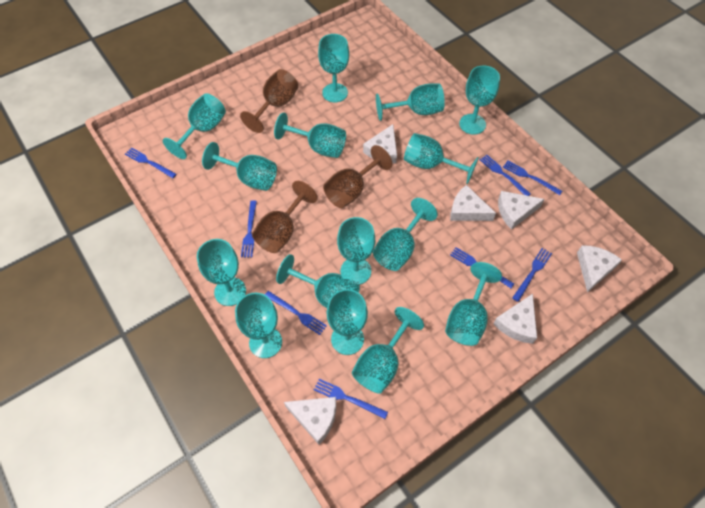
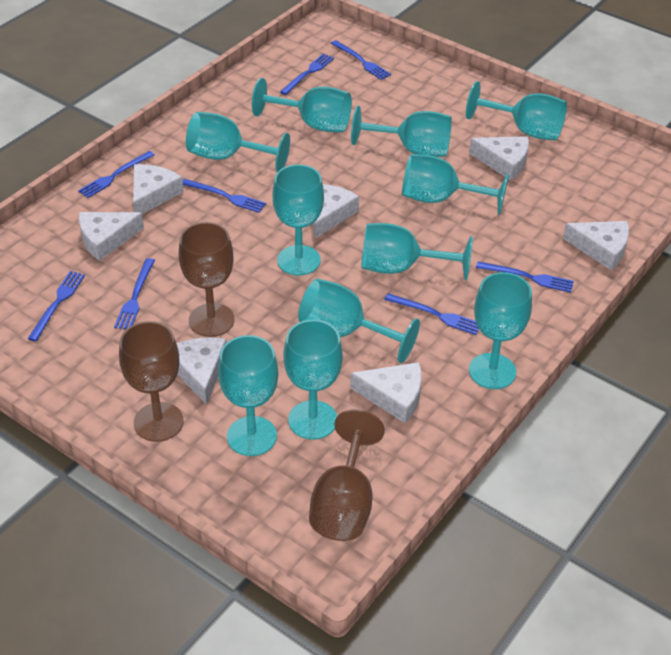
turquoise goblet: [163,93,226,159] [197,239,246,306] [202,142,277,191] [235,293,282,358] [274,112,346,158] [276,254,360,308] [318,34,349,102] [327,289,368,355] [337,217,375,285] [352,307,424,394] [373,198,438,271] [376,83,445,121] [404,133,479,184] [445,262,502,346] [459,65,500,135] = 15 -> [186,112,290,172] [218,335,278,456] [252,78,352,132] [273,165,324,276] [284,320,343,440] [298,279,420,363] [351,106,452,157] [361,223,472,280] [402,154,509,215] [466,81,567,140] [469,272,532,389] = 11
white cheese: [284,397,336,445] [363,124,397,163] [450,185,496,221] [493,294,537,344] [498,191,544,230] [577,245,622,293] = 6 -> [79,212,144,261] [133,164,184,214] [176,337,227,405] [313,184,359,238] [350,362,422,424] [469,136,529,181] [563,221,629,270] = 7

